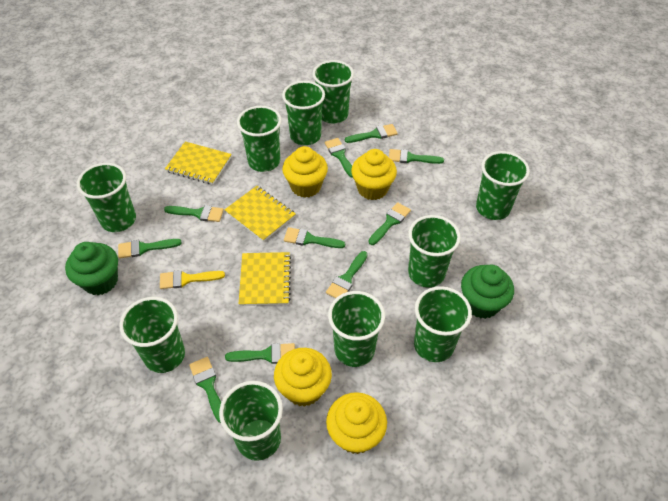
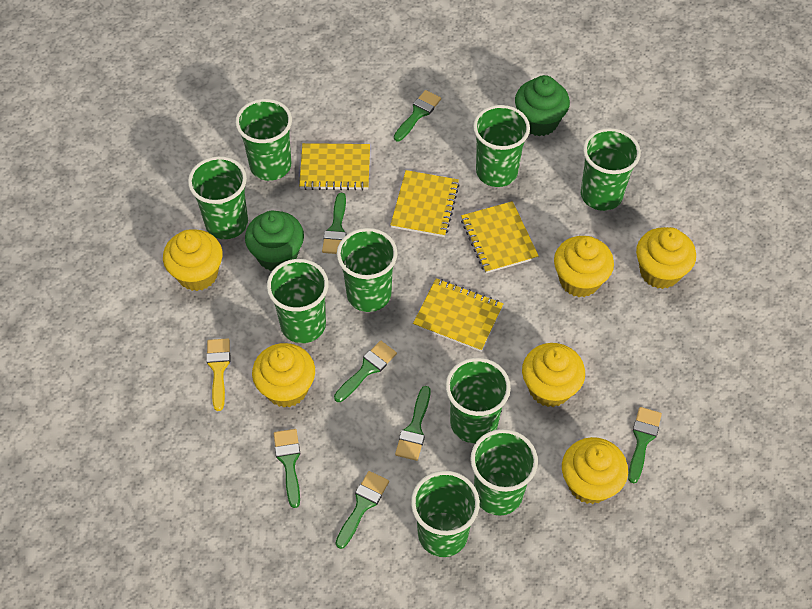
green brush: [118,239,182,259] [164,205,224,222] [189,357,221,423] [225,343,295,364] [284,227,345,248] [324,138,353,178] [326,251,368,298] [345,124,398,143] [369,202,411,245] [389,149,444,164] = 10 -> [274,429,301,508] [322,193,346,254] [334,341,397,402] [336,471,389,549] [394,90,441,142] [395,386,430,461] [628,407,662,483] = 7
green cup: [77,163,136,232] [119,297,185,373] [219,381,283,461] [237,106,282,172] [282,81,325,145] [312,60,354,124] [328,291,385,367] [408,215,461,287] [414,286,472,362] [476,151,530,220] = 10 -> [188,156,248,239] [235,99,292,181] [267,259,328,343] [337,228,398,312] [411,471,480,557] [446,358,511,443] [470,429,538,516] [473,105,530,187] [581,128,641,211] = 9
yellow cupcake: [274,348,332,407] [282,146,328,198] [326,392,387,454] [351,149,397,200] = 4 -> [163,229,223,291] [252,343,315,408] [522,343,585,407] [554,236,614,297] [562,437,628,504] [636,227,696,289] = 6
yellow notebook: [165,142,232,185] [224,186,296,242] [239,252,291,306] = 3 -> [299,143,370,191] [390,170,460,237] [413,278,503,352] [461,201,539,273] = 4

